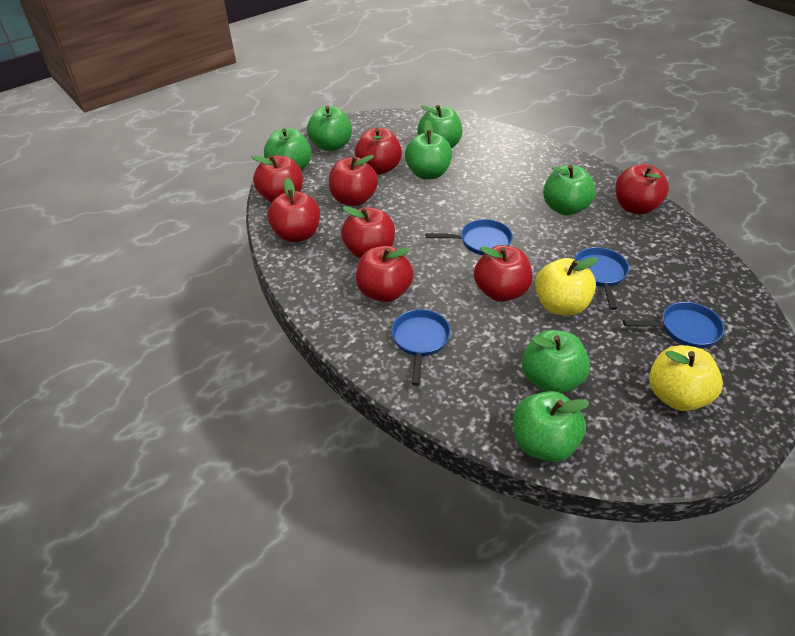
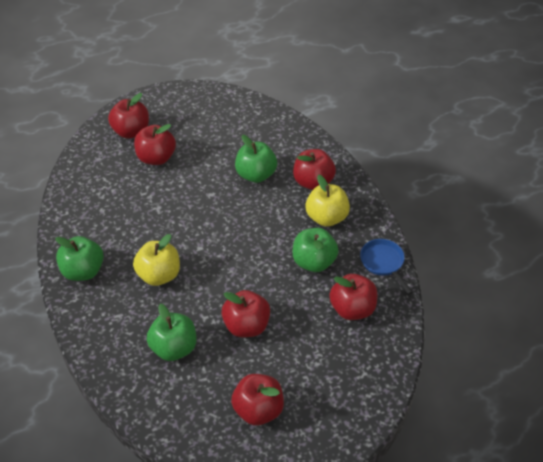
blue pan: [391,309,451,386] [425,219,513,255] [574,247,629,310] [623,302,725,348] = 4 -> [360,239,413,294] = 1
green apple: [264,128,311,171] [307,106,352,151] [405,120,452,179] [417,105,462,148] [513,391,589,462] [522,330,590,393] [543,165,596,216] = 7 -> [55,236,104,281] [147,304,196,361] [235,135,277,183] [293,228,339,272] = 4
red apple: [252,155,303,203] [267,178,320,242] [329,155,378,206] [341,206,395,259] [355,128,402,175] [356,246,414,302] [474,245,532,302] [616,164,669,215] = 8 -> [108,93,149,139] [134,124,176,165] [222,290,270,337] [231,374,284,426] [293,149,336,190] [329,274,377,320] = 6

